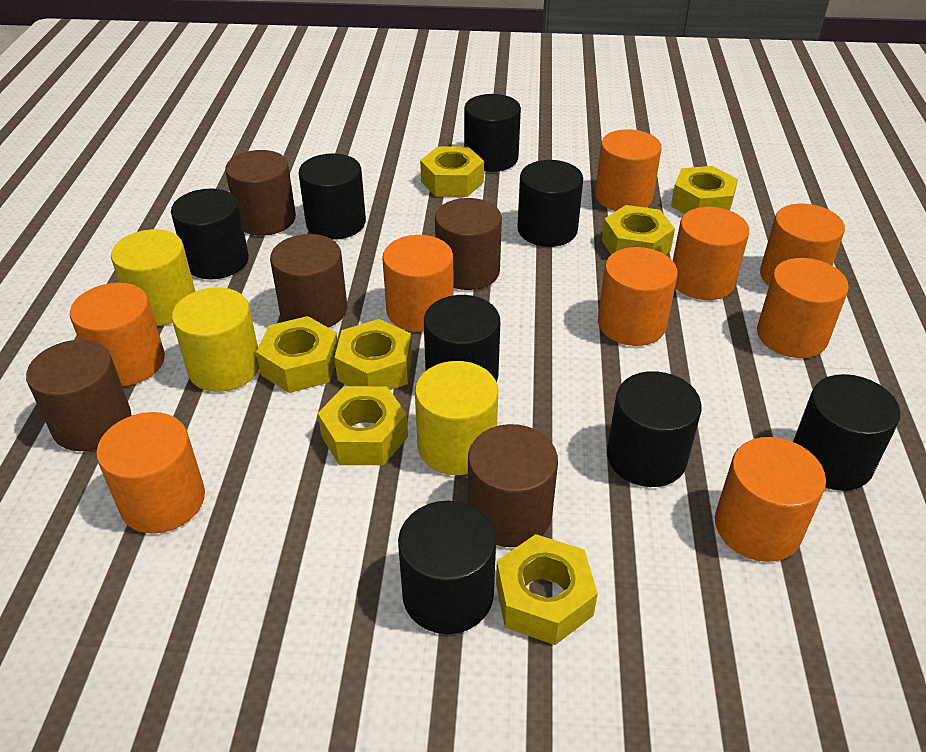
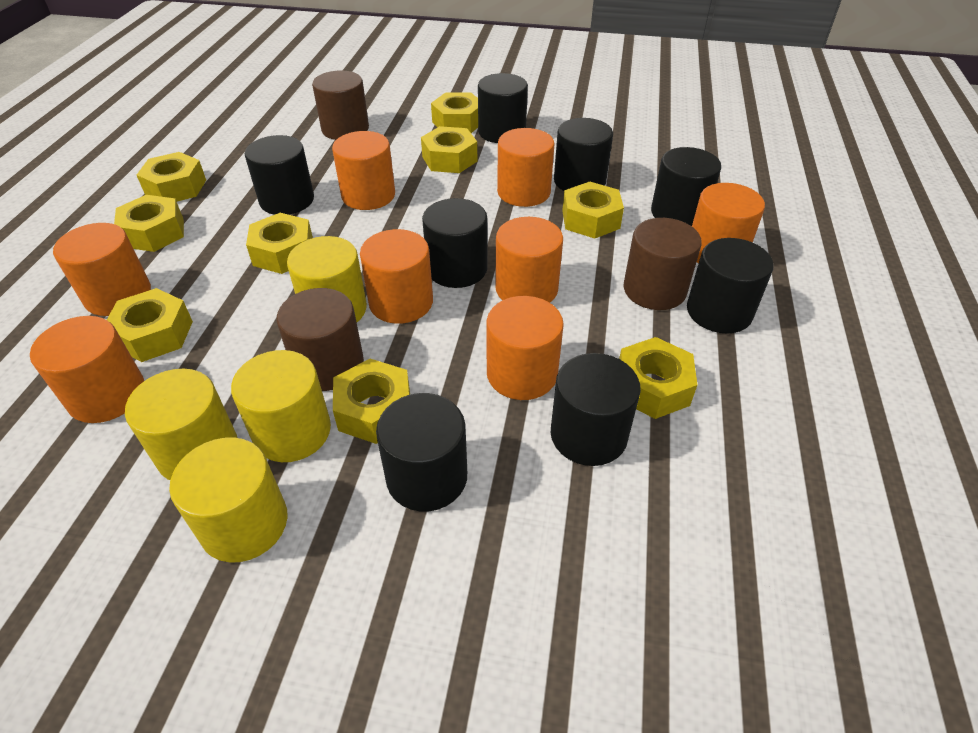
brown cylinder: [26,340,131,451] [225,150,296,236] [270,234,347,328] [435,198,502,290] [468,424,558,547] = 5 -> [276,288,364,391] [312,70,369,140] [623,218,702,310] = 3
orange cylinder: [70,283,165,386] [96,412,205,534] [382,235,454,332] [595,129,662,211] [598,247,678,346] [673,207,749,300] [715,437,826,562] [757,258,849,358] [760,204,845,286] = 9 -> [30,316,144,423] [53,223,151,316] [332,131,395,210] [360,229,433,324] [486,296,564,400] [495,217,563,303] [497,128,554,207] [692,183,765,263] = 8
yellow cylinder: [111,229,196,326] [172,287,259,392] [415,361,498,475] = 3 -> [125,369,237,480] [169,437,288,562] [231,350,331,462] [287,236,367,322] = 4
yellow nut: [256,316,338,393] [318,386,408,465] [334,319,412,390] [420,146,484,197] [496,534,598,645] [602,205,675,255] [671,166,738,214] = 7 -> [107,288,193,362] [114,195,184,252] [137,152,206,202] [246,213,313,274] [333,359,410,444] [421,126,477,173] [431,93,478,133] [562,182,624,239] [619,337,697,419] = 9

